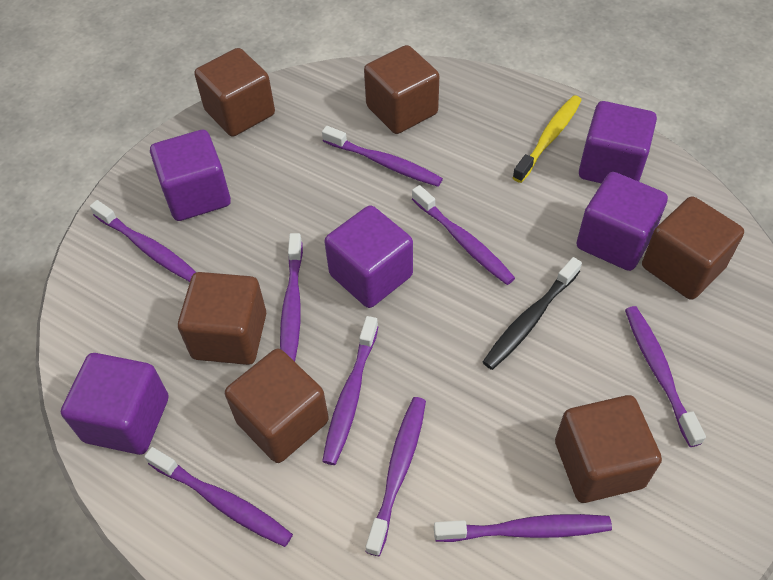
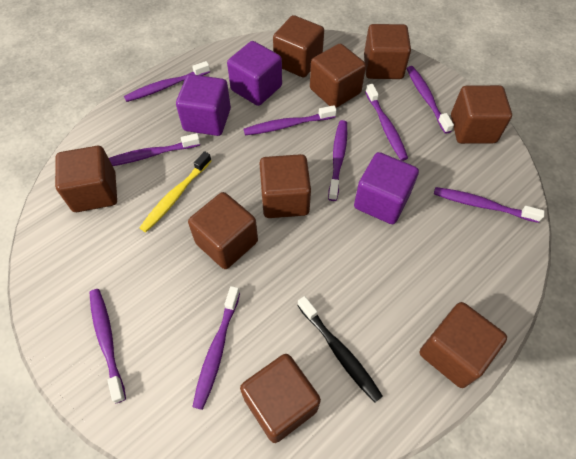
brown cube: [178,272,266,365] [194,48,275,137] [225,349,329,463] [364,45,439,134] [555,395,662,503] [642,196,744,300] = 6 -> [55,146,117,212] [188,192,258,269] [240,354,321,443] [260,154,311,218] [273,15,324,78] [310,43,366,108] [364,24,411,79] [420,302,507,388] [451,85,512,144] = 9
purple cube: [61,353,169,455] [150,129,231,221] [324,205,413,308] [576,172,668,271] [579,101,657,184] = 5 -> [176,74,231,136] [227,41,282,106] [354,152,419,224] = 3

